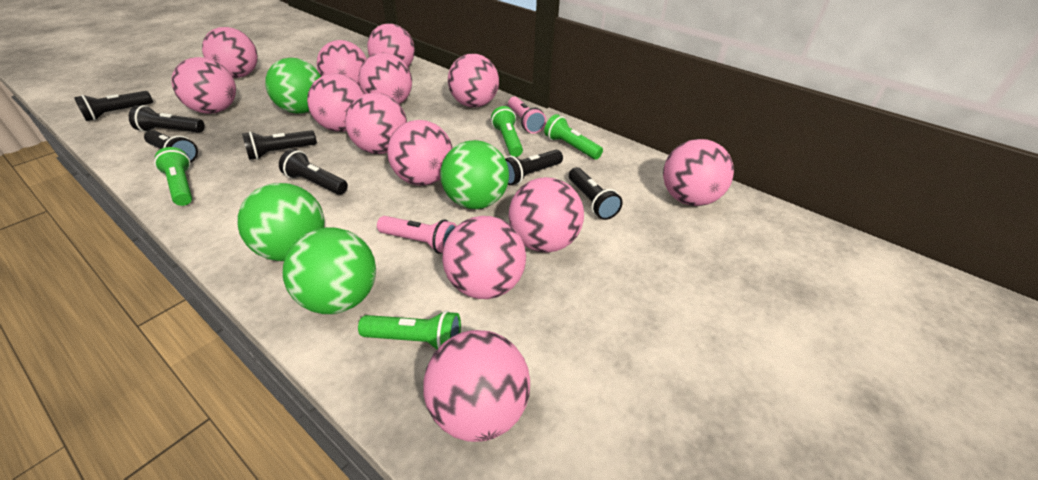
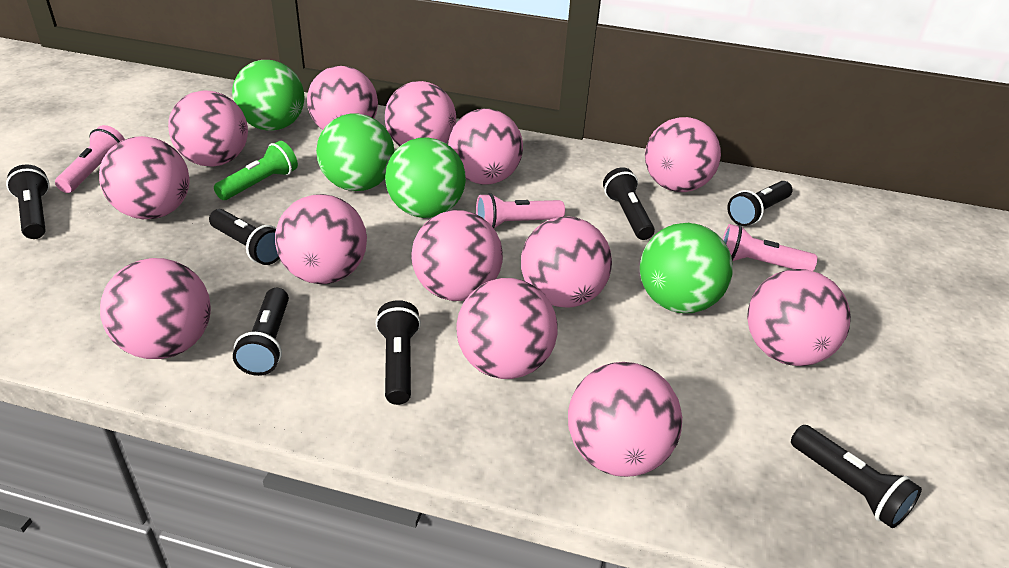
green flashlight: [154,147,192,206] [358,310,461,349] [491,106,523,157] [544,114,603,160] = 4 -> [214,141,298,200] = 1
pink flashlight: [377,216,456,254] [508,97,546,134] = 2 -> [55,125,125,193] [476,193,565,228] [722,224,817,271] = 3

